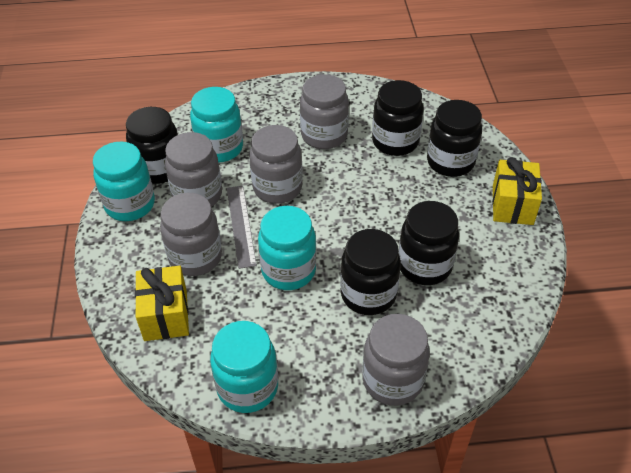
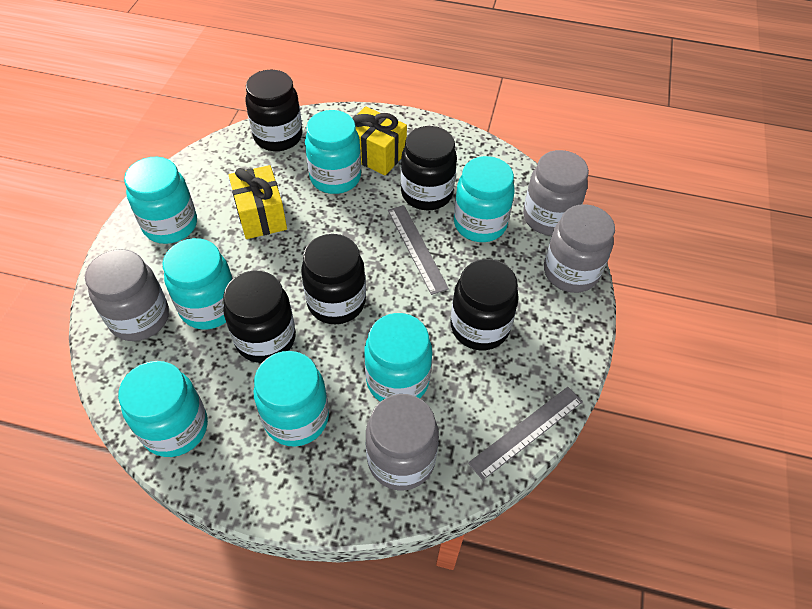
grey jar: [160,193,222,276] [165,132,222,207] [249,125,303,204] [300,74,349,149] [362,314,430,406] = 5 -> [85,249,169,341] [366,394,439,490] [523,150,589,236] [544,204,615,293] = 4
grey ruler: [227,186,257,269] = 1 -> [388,205,449,295] [468,387,583,480] = 2
turquoise jar: [93,142,155,221] [190,87,243,163] [210,321,278,413] [258,206,316,290] = 4 -> [118,361,208,457] [124,157,197,244] [163,238,233,329] [254,351,329,447] [305,110,361,194] [364,313,432,402] [454,156,515,242] = 7

